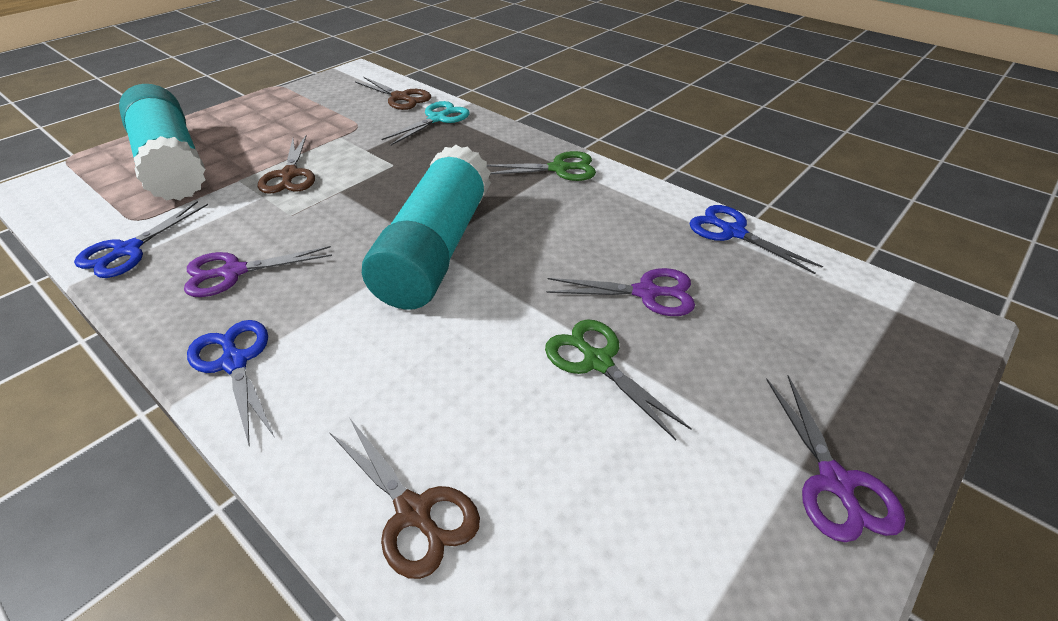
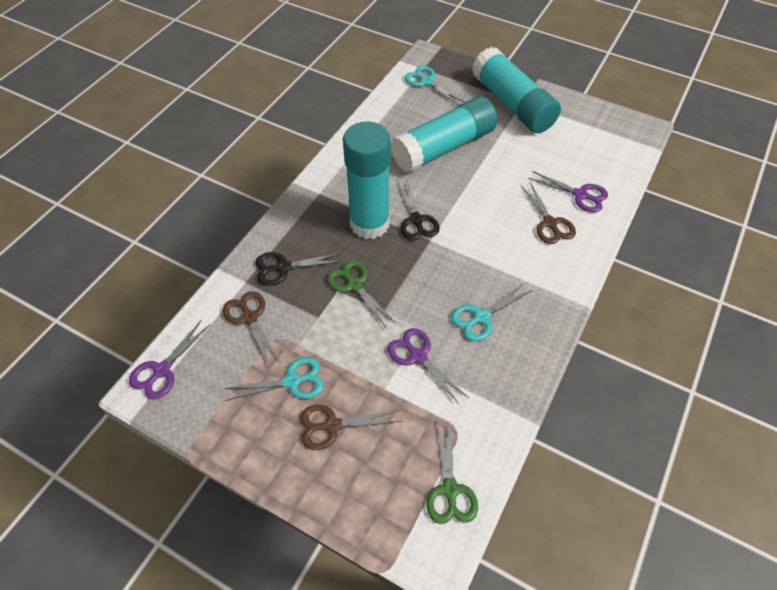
black scissors: none = 0 -> [255,252,343,286] [397,180,440,241] = 2
blue scissors: [74,201,208,278] [187,320,274,447] [689,205,823,274] = 3 -> none = 0
turquoise glue stick: [119,84,206,201] [362,145,491,310] = 2 -> [343,122,391,239] [391,96,497,173] [472,47,561,133] = 3
turquoise scissors: [381,101,470,145] = 1 -> [224,357,324,401] [405,66,465,105] [451,283,532,341] = 3

